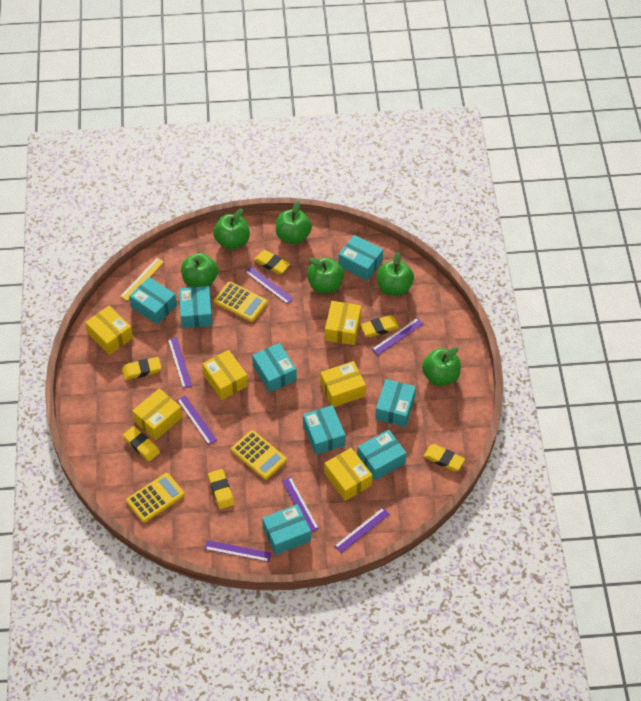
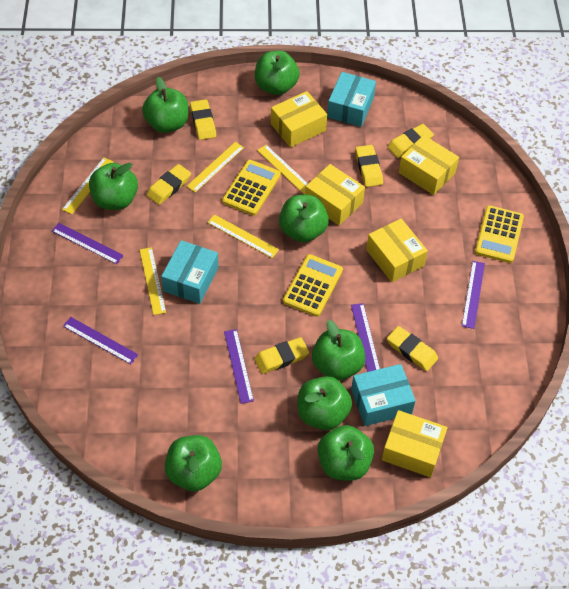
green apple: [181,253,218,287] [213,209,250,250] [276,201,312,244] [307,257,344,293] [377,252,414,296] [422,347,461,386] = 6 -> [89,163,138,210] [142,77,188,133] [165,435,222,491] [255,51,300,95] [279,195,329,242] [298,376,352,430] [312,320,366,381] [318,425,374,481] = 8
purple ruler: [168,337,192,388] [177,395,217,445] [205,540,272,562] [245,267,294,304] [282,477,319,532] [334,508,390,553] [372,318,424,355] = 7 -> [52,223,124,264] [63,317,138,364] [224,329,254,404] [351,303,380,372] [462,261,485,329] = 5
turquoise box: [129,277,177,325] [179,286,212,328] [252,343,297,393] [262,504,311,555] [303,405,346,455] [338,235,383,281] [357,430,407,481] [375,379,416,427] = 8 -> [161,240,219,304] [327,72,376,127] [351,364,416,426] = 3
yellow box: [85,306,133,355] [132,388,182,440] [202,350,248,400] [320,361,366,407] [324,448,372,501] [325,301,361,345] = 6 -> [271,91,327,148] [305,164,365,226] [366,218,428,282] [382,410,448,477] [399,135,459,195] = 5
yellow ruler: [120,258,164,301] = 1 -> [62,157,114,214] [140,247,166,315] [187,142,244,192] [208,214,279,258] [257,145,308,195] = 5

